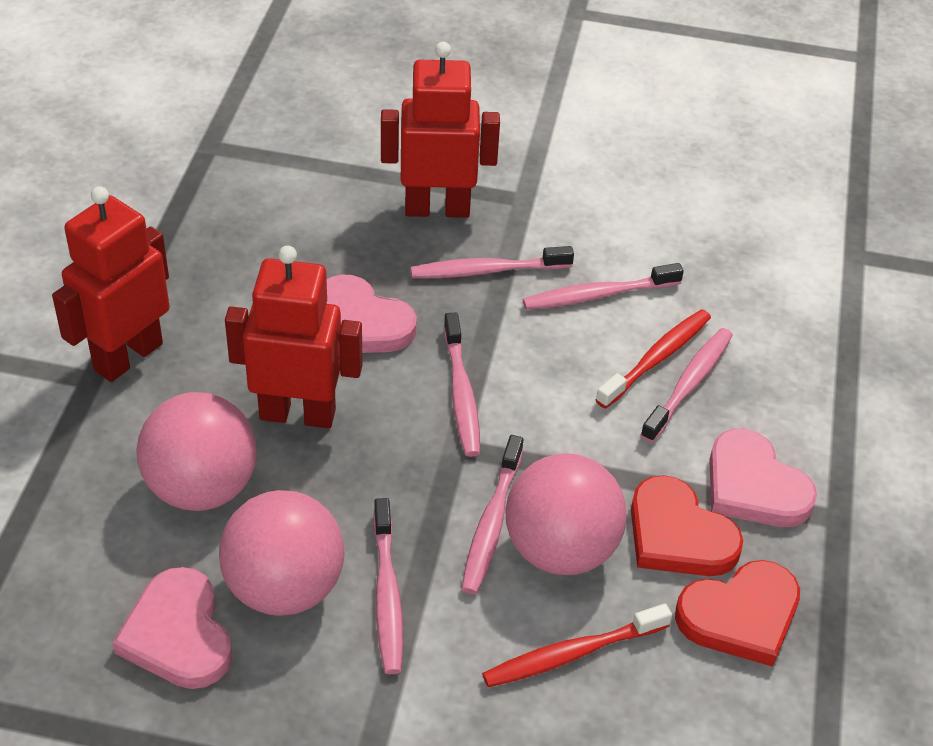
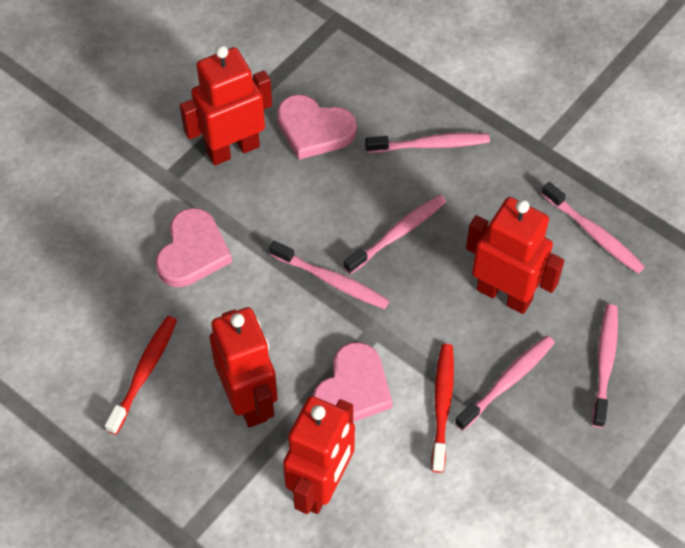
pink ball: [136,392,257,511] [219,490,345,616] [505,454,627,575] = 3 -> none = 0
red heart: [631,475,743,576] [675,560,800,667] = 2 -> none = 0
red robot: [52,186,170,382] [225,246,363,428] [381,42,500,218] = 3 -> [180,45,272,166] [210,307,278,428] [283,396,355,514] [466,197,564,314] = 4

